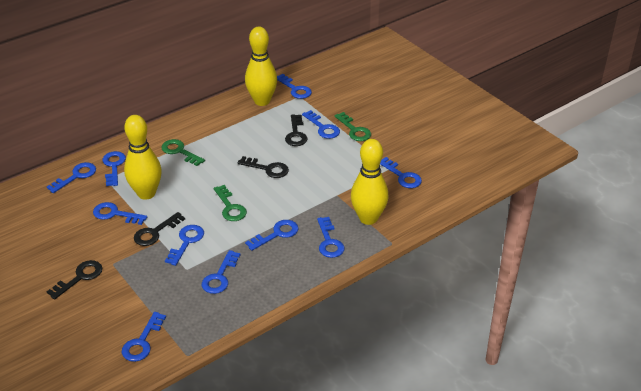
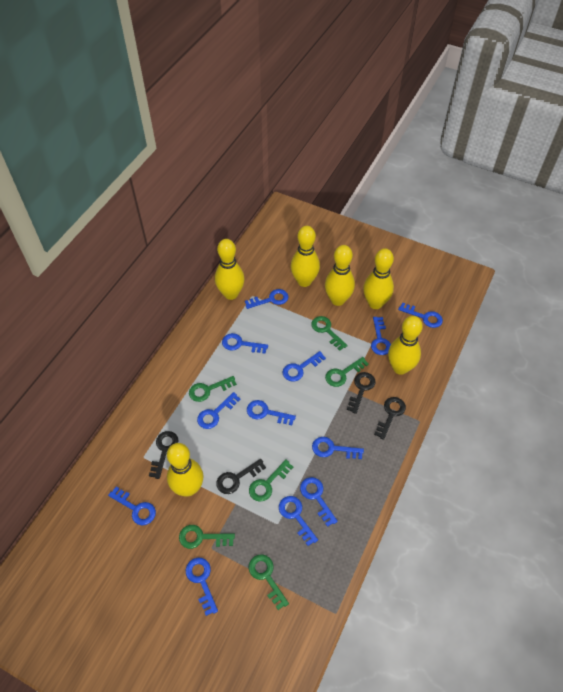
blue key: [47,162,96,193] [93,202,147,225] [103,151,126,186] [122,312,166,362] [165,225,204,266] [202,250,240,294] [245,220,299,251] [277,74,312,99] [302,110,340,139] [317,217,345,258] [380,157,422,188] = 11 -> [108,487,156,525] [186,558,218,616] [197,392,241,429] [222,333,268,354] [245,289,289,309] [247,400,296,425] [279,496,318,546] [283,351,326,381] [300,477,338,527] [312,437,364,459] [371,317,391,355] [398,302,443,328] = 12
green key: [161,139,205,166] [214,185,247,221] [334,112,371,141] = 3 -> [179,525,235,549] [189,376,237,402] [249,459,294,502] [249,554,289,610] [311,316,348,351] [325,357,369,387] = 6
yellow bowling pin: [124,115,162,200] [245,26,277,106] [351,139,389,225] = 3 -> [167,443,203,496] [215,239,245,300] [291,226,320,287] [325,245,355,306] [363,248,394,309] [388,316,423,375] = 6

